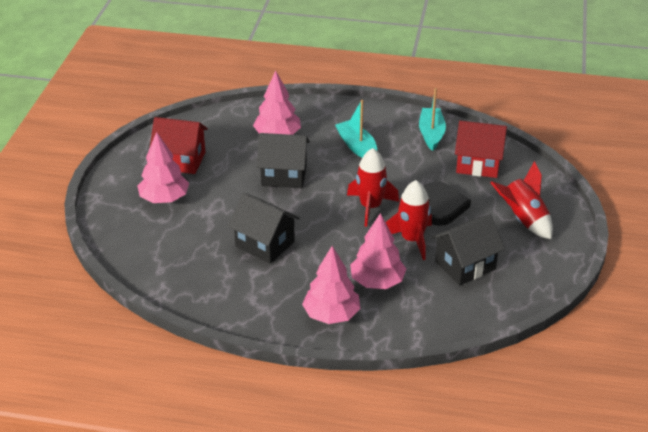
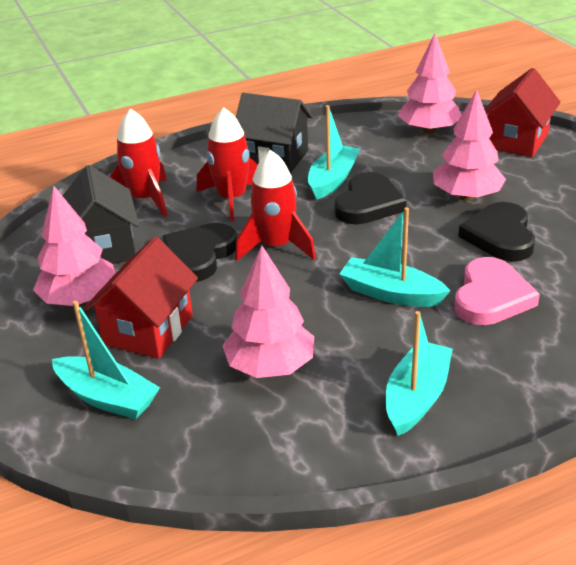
black heart: [424,181,471,226] = 1 -> [163,223,237,282] [334,172,406,224] [458,202,535,261] = 3
black house: [228,192,300,264] [257,133,310,188] [431,214,505,285] = 3 -> [63,165,139,264] [236,93,313,173] = 2
pink heart: none = 0 -> [454,257,540,325] = 1
turquoise boat: [335,100,377,158] [419,88,446,151] = 2 -> [52,301,160,419] [308,105,360,200] [339,207,450,307] [386,311,453,436] = 4

